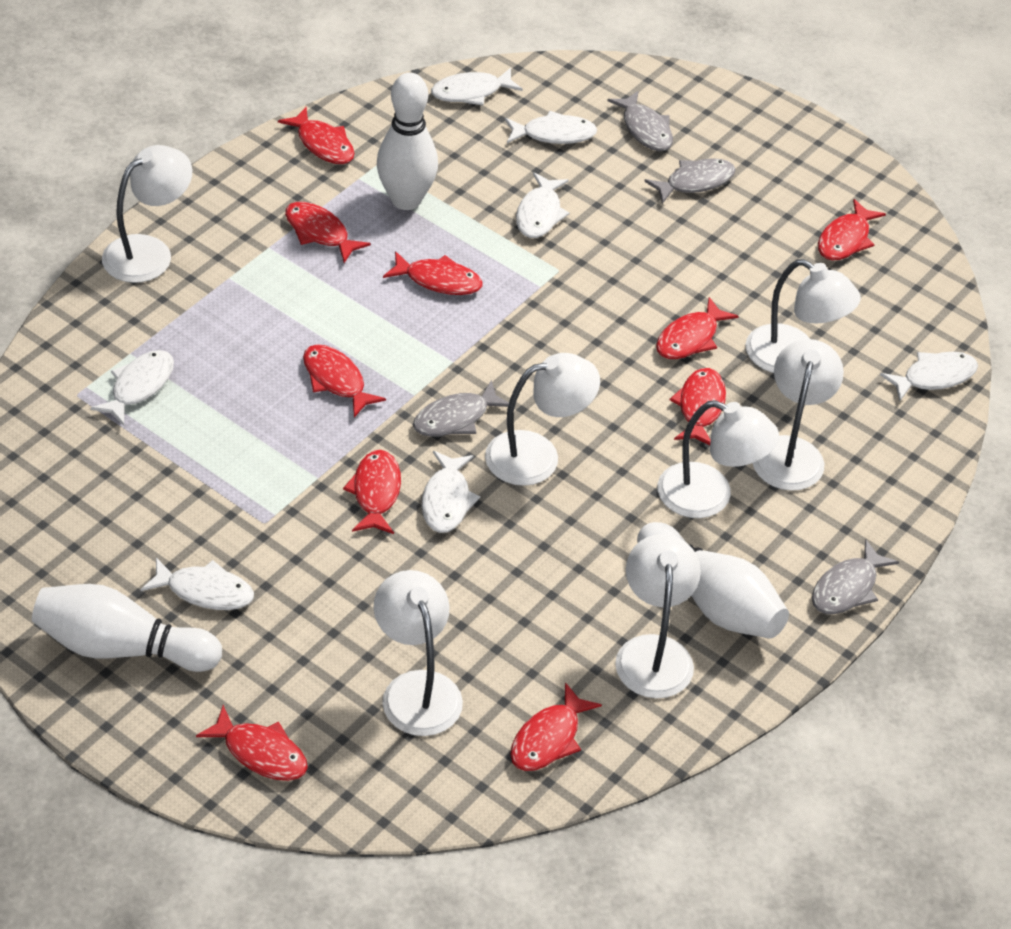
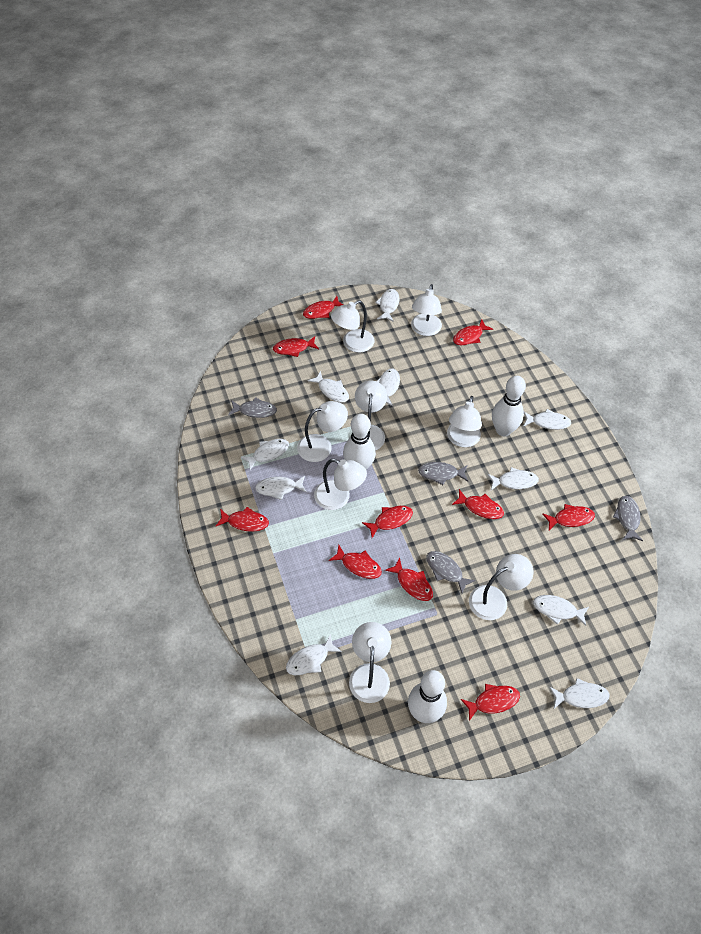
white fish: [90,350,174,426] [141,558,254,610] [422,451,480,533] [431,68,523,105] [505,111,597,144] [516,172,570,238] [880,352,978,402] = 7 -> [241,439,289,471] [255,476,307,500] [286,635,342,675] [308,371,349,402] [375,289,399,322] [377,369,400,406] [487,467,539,490] [524,409,571,430] [533,595,589,626] [549,678,610,709] = 10
white lamp: [102,145,192,283] [374,570,463,736] [485,353,600,486] [615,534,701,698] [657,400,779,518] [745,259,861,373] [753,339,844,491] = 7 -> [297,401,348,462] [314,459,367,510] [331,300,374,352] [349,622,392,703] [355,381,387,451] [411,284,442,336] [447,396,482,447] [469,554,533,620] = 8

